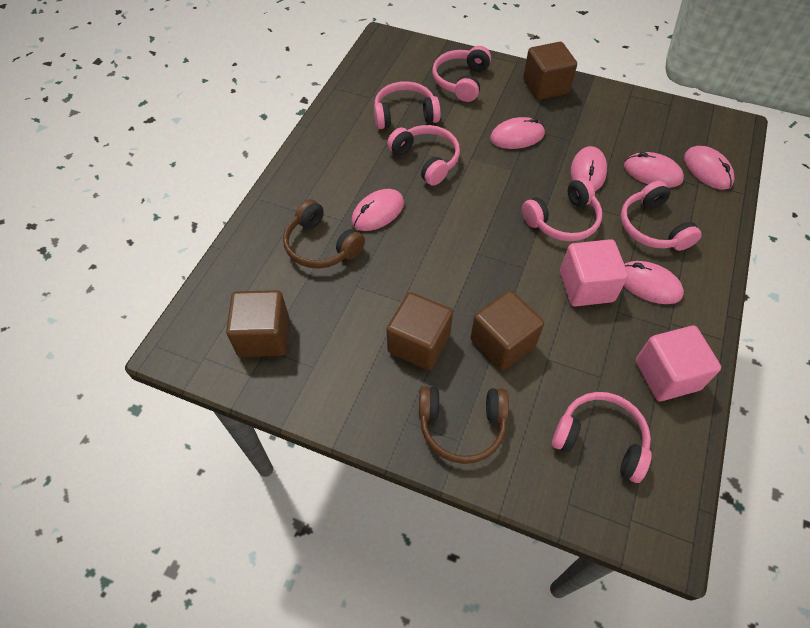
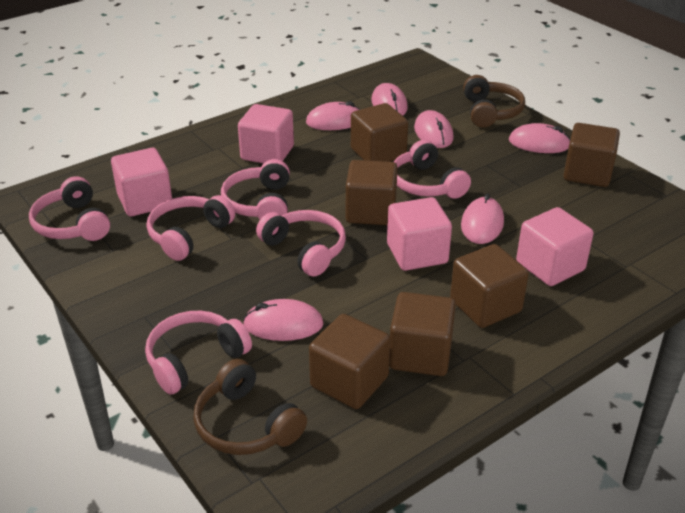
brown cube: [226,290,289,357] [386,292,453,370] [470,291,544,371] [523,42,577,100] = 4 -> [309,314,390,409] [346,160,398,225] [351,103,408,162] [389,292,456,376] [450,244,529,328] [563,123,620,187] = 6
pink cube: [560,239,628,307] [636,326,721,401] = 2 -> [111,148,172,216] [238,104,294,164] [387,197,452,271] [516,207,594,286] = 4

